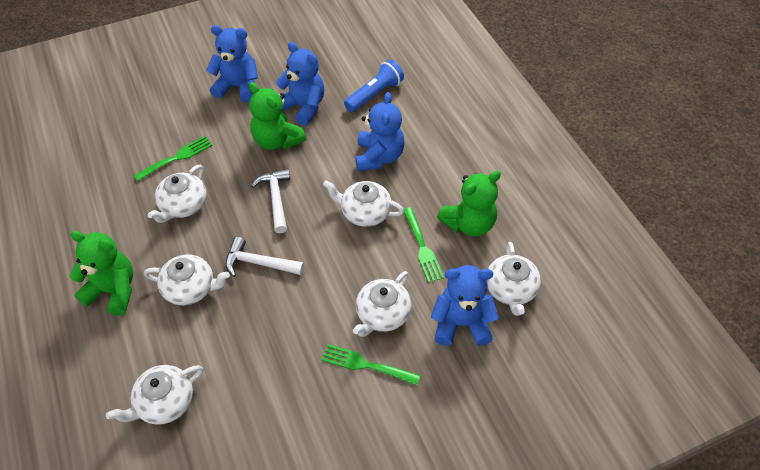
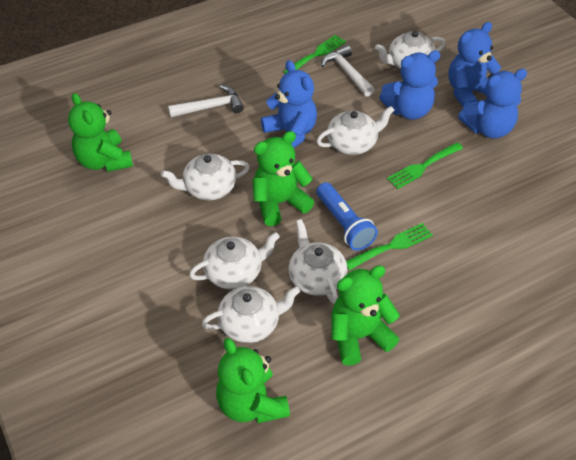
green teddy bear: [70,231,133,316] [249,82,306,150] [437,171,501,237] = 3 -> [68,93,133,172] [216,338,290,423] [252,131,314,226] [331,265,400,366] = 4

